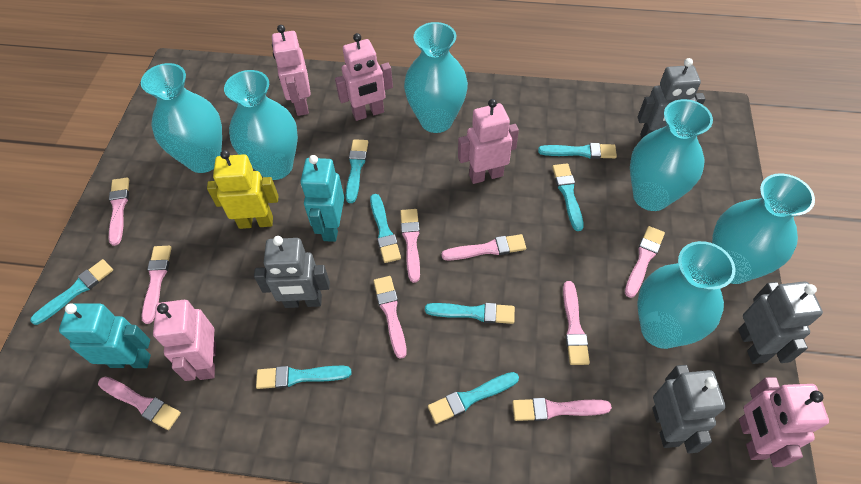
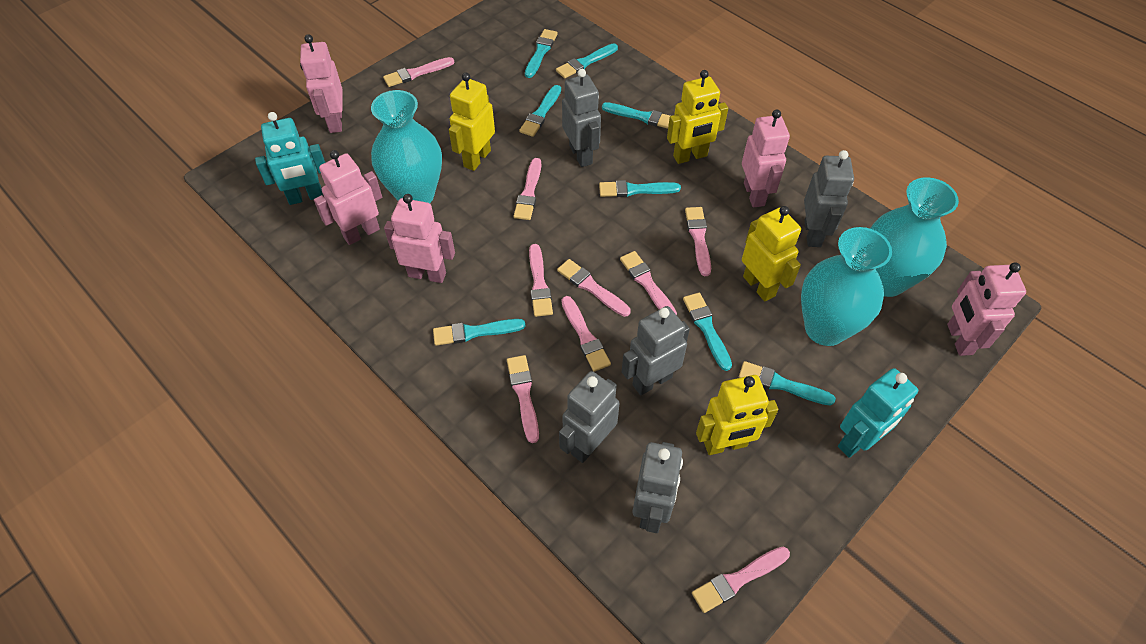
grey robot: [254,236,330,308] [638,58,705,138] [653,365,726,453] [738,281,823,364] = 4 -> [559,371,620,463] [562,69,601,167] [622,306,690,395] [632,442,683,533] [804,150,854,247] = 5
turquoise vase: [141,63,222,173] [224,70,298,180] [404,22,468,133] [630,99,713,211] [637,241,735,349] [712,173,815,284] = 6 -> [371,90,442,203] [801,227,892,346] [870,177,959,297] = 3
yellow robot: [207,150,278,229] = 1 -> [449,72,495,171] [667,70,728,164] [696,375,778,455] [742,206,801,301] = 4

